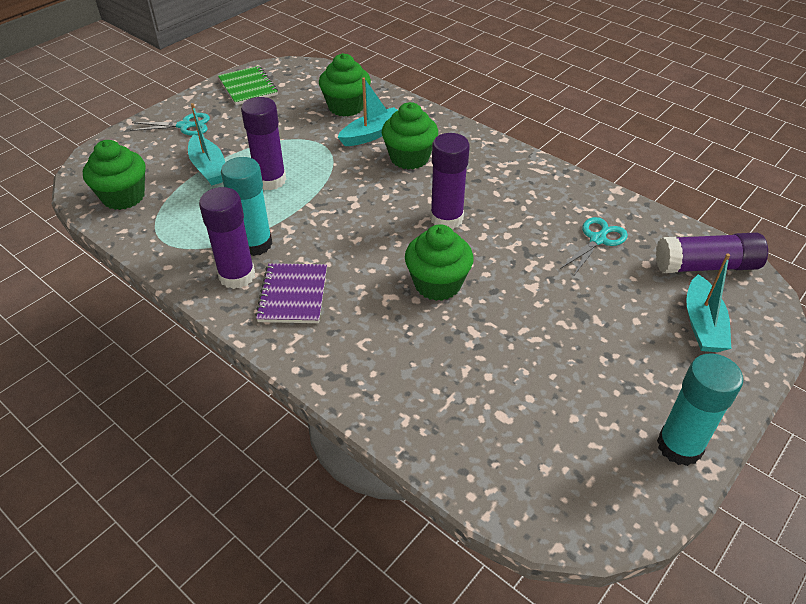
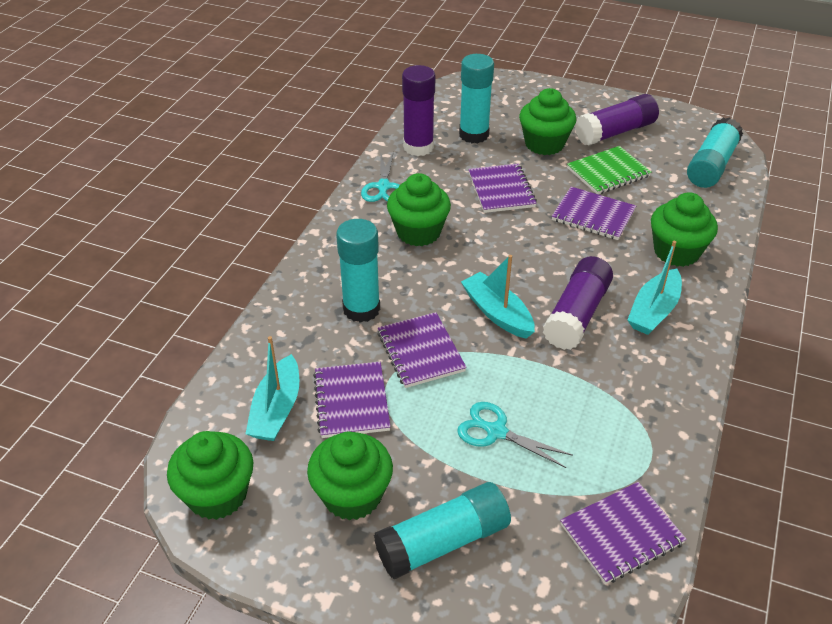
green cupcake: [83,140,146,210] [319,53,371,117] [382,102,438,169] [405,224,474,301] = 4 -> [167,431,253,520] [307,432,393,520] [387,173,451,246] [519,88,576,155] [651,192,718,267] = 5
purple glue stick: [199,187,255,289] [241,97,286,190] [430,133,470,229] [656,232,768,273] = 4 -> [402,65,435,156] [543,256,613,350] [575,94,659,146] = 3
purple notebook: [255,263,327,323] = 1 -> [313,362,391,438] [378,312,467,388] [468,163,537,213] [552,187,636,240] [560,482,687,584] = 5
turquoise glue stick: [221,157,273,256] [657,353,743,466] = 2 -> [336,219,380,323] [374,482,511,579] [459,54,494,143] [687,118,743,188] = 4

